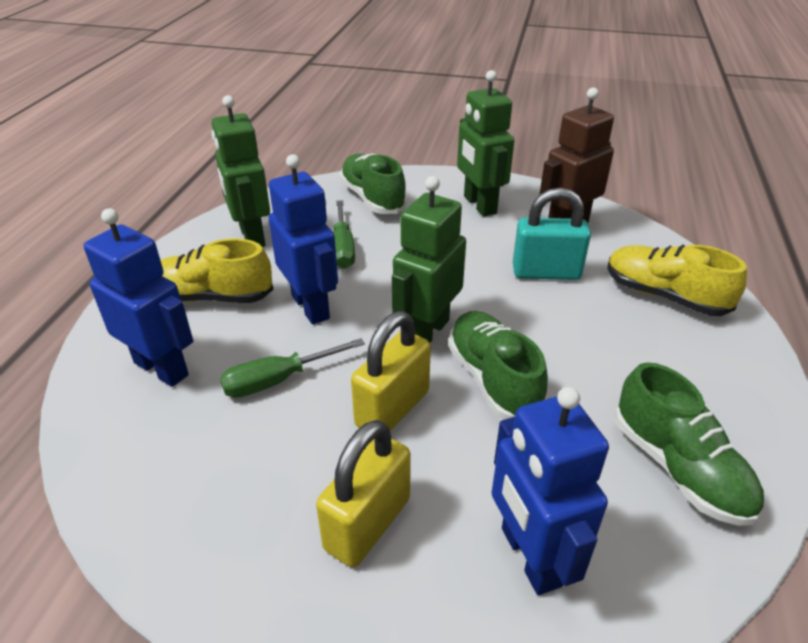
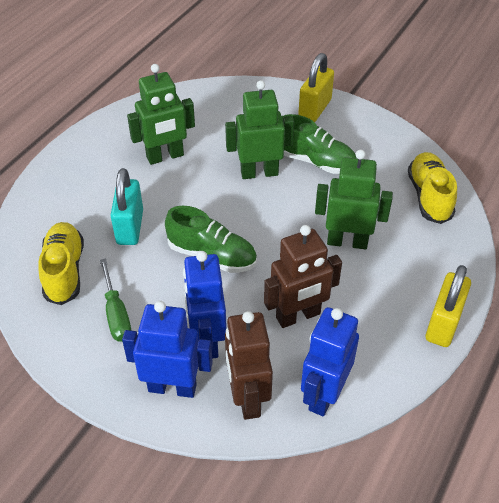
brown robot: [539,87,614,223] = 1 -> [225,311,273,420] [264,225,342,328] = 2
green screwdriver: [220,338,365,398] [333,200,355,269] = 2 -> [100,259,131,342] = 1
green shoe: [339,154,407,214] [448,311,548,420] [615,362,764,526] = 3 -> [165,206,257,273] [281,114,357,174] = 2

